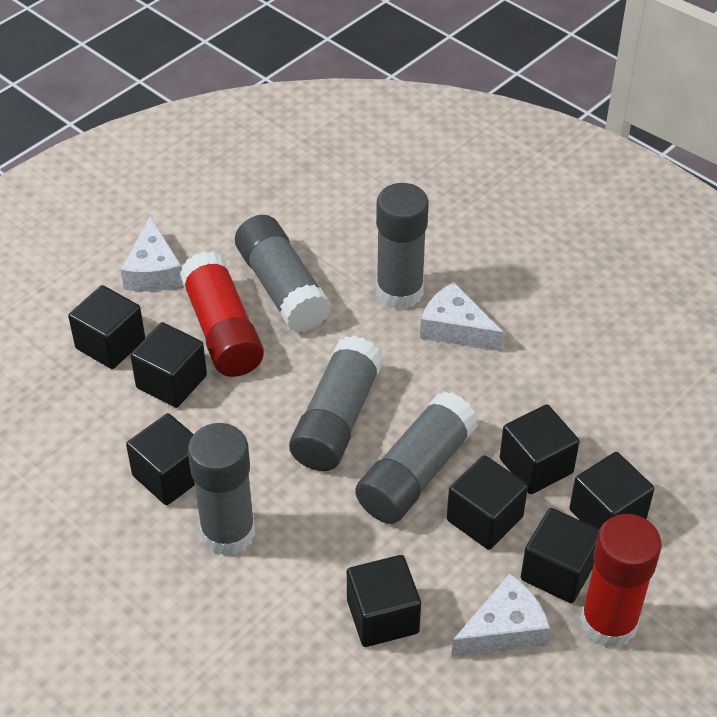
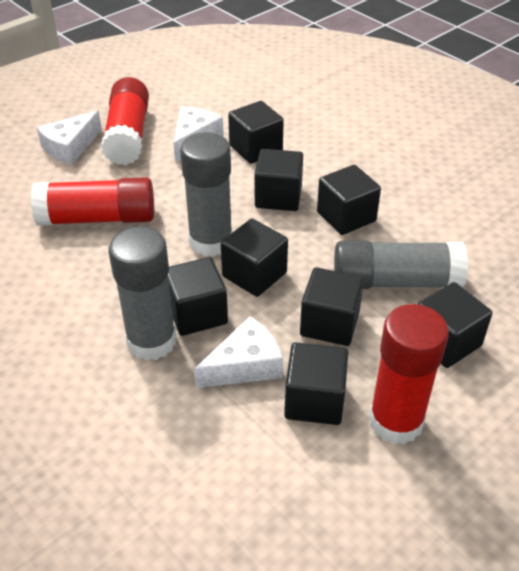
grey glue stick: [188,423,255,556] [235,215,331,332] [289,336,384,471] [355,391,478,524] [376,183,429,309] = 5 -> [109,227,176,361] [180,132,232,257] [334,241,468,289] = 3
red glue stick: [180,252,264,377] [580,514,662,648] = 2 -> [31,177,154,225] [101,77,149,165] [369,304,449,445] = 3

